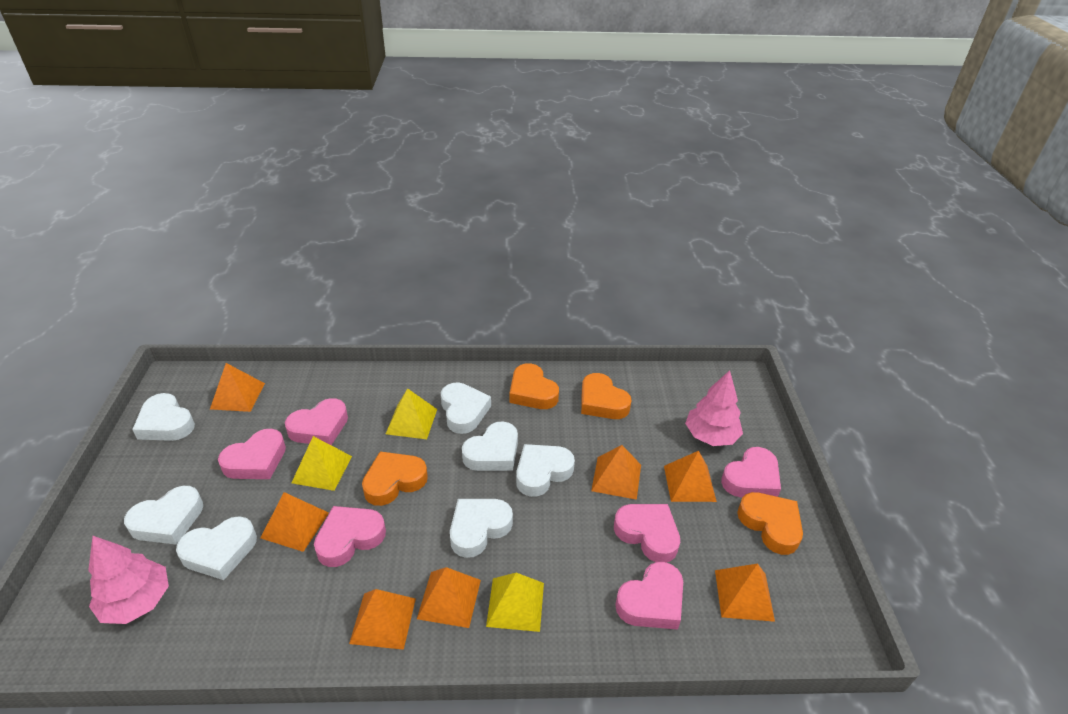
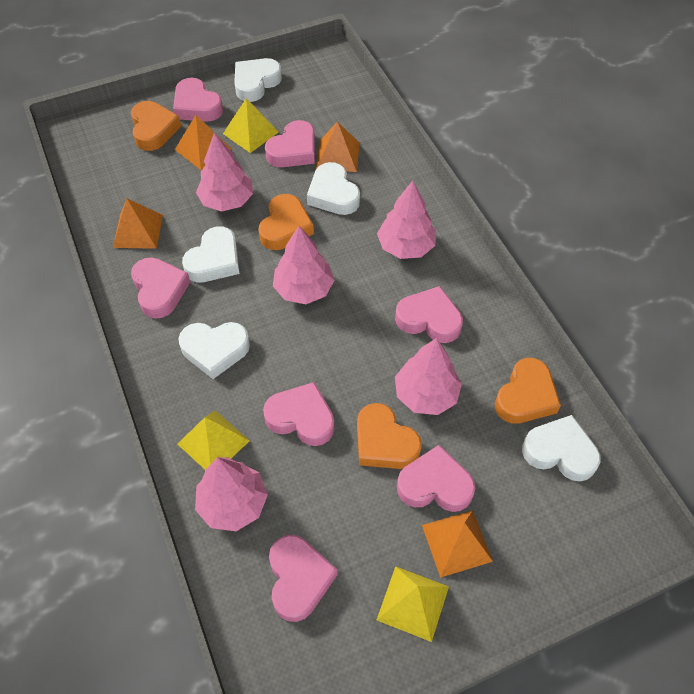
orange pyramid: [210,363,265,412] [260,492,329,552] [349,589,416,650] [417,567,481,628] [591,445,641,500] [664,451,717,502] [715,563,775,622] = 7 -> [113,199,163,249] [175,115,231,170] [316,122,360,172] [422,510,493,578] = 4
pink heart: [218,429,286,479] [285,398,348,445] [314,506,386,567] [614,504,680,563] [615,562,683,629] [721,447,781,497] = 6 -> [131,257,190,319] [173,78,223,122] [263,382,334,446] [265,120,315,167] [269,535,338,622] [395,286,463,343] [397,445,475,512] = 7
pink tree: [88,536,169,624] [685,370,743,446] = 2 -> [195,457,268,531] [196,133,253,211] [273,226,334,304] [377,181,436,259] [395,338,462,415] = 5
white heart: [124,486,203,545] [132,393,195,441] [176,516,257,580] [441,383,491,434] [450,499,513,558] [462,421,518,471] [516,444,575,497] = 7 -> [178,322,250,379] [182,226,240,283] [234,58,282,102] [307,162,360,215] [522,415,601,481] = 5

